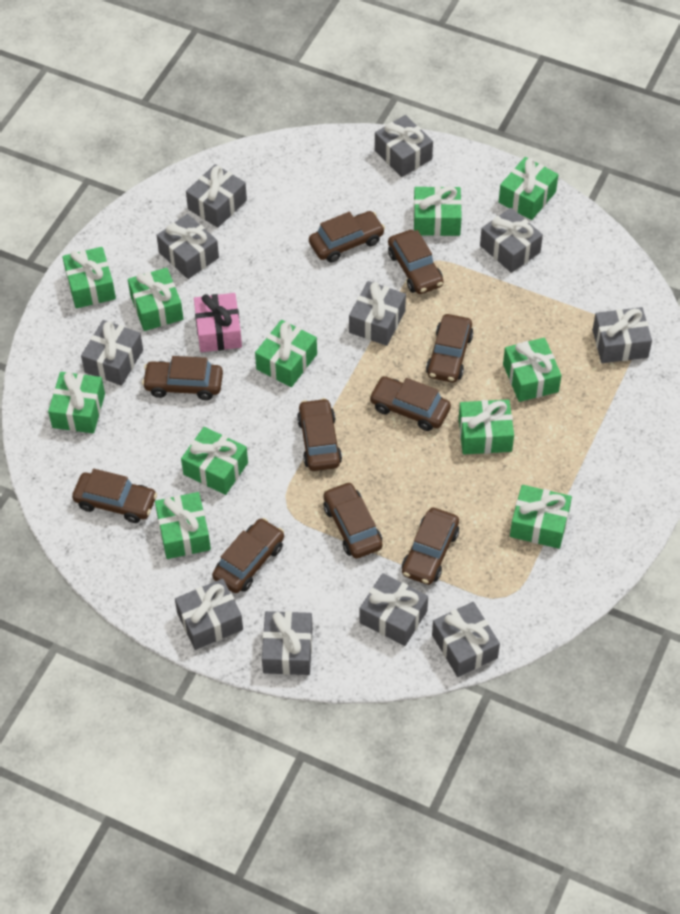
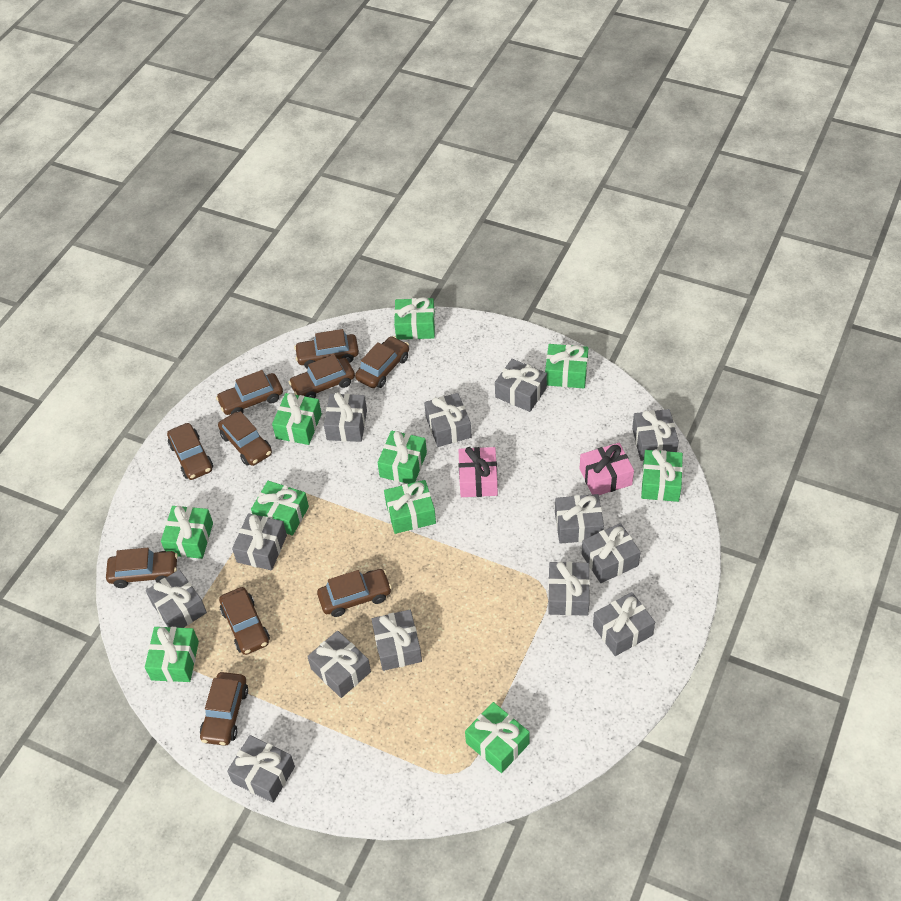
green gift: [48,372,105,433] [62,247,116,308] [128,268,183,331] [155,492,211,559] [181,427,248,495] [255,320,317,387] [413,186,462,236] [459,399,514,454] [499,157,558,220] [503,338,562,402] [510,485,572,549] = 11 -> [145,627,199,682] [161,506,213,559] [251,481,309,536] [272,393,322,445] [378,430,427,484] [384,480,436,534] [394,297,435,340] [465,702,529,773] [545,344,588,388] [641,449,683,502] = 10
grey gift: [81,320,143,386] [156,214,219,279] [175,579,243,650] [186,164,247,228] [262,611,313,675] [349,281,406,346] [360,573,428,646] [375,115,433,177] [432,602,500,677] [480,208,543,273] [593,307,652,363] = 11 -> [146,570,207,628] [227,735,295,803] [232,513,287,570] [307,631,371,698] [324,392,367,442] [372,610,422,671] [424,393,472,447] [495,359,547,412] [548,562,590,616] [555,494,604,544] [582,523,641,583] [593,592,655,656] [632,409,679,461] = 13
pink gift: [194,293,242,352] = 1 -> [459,447,498,497] [580,443,634,495] = 2

